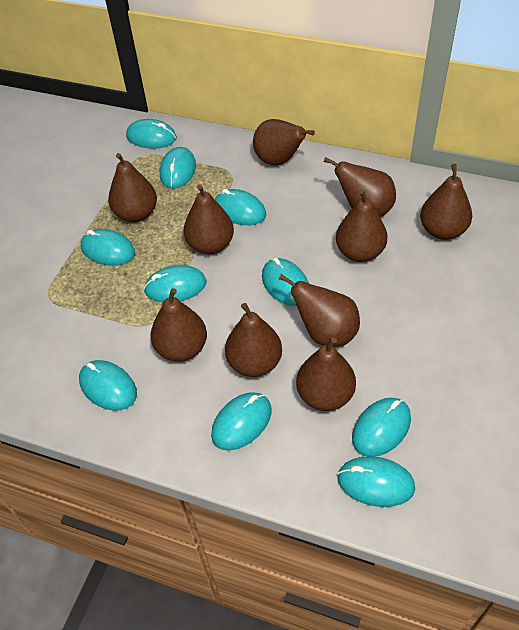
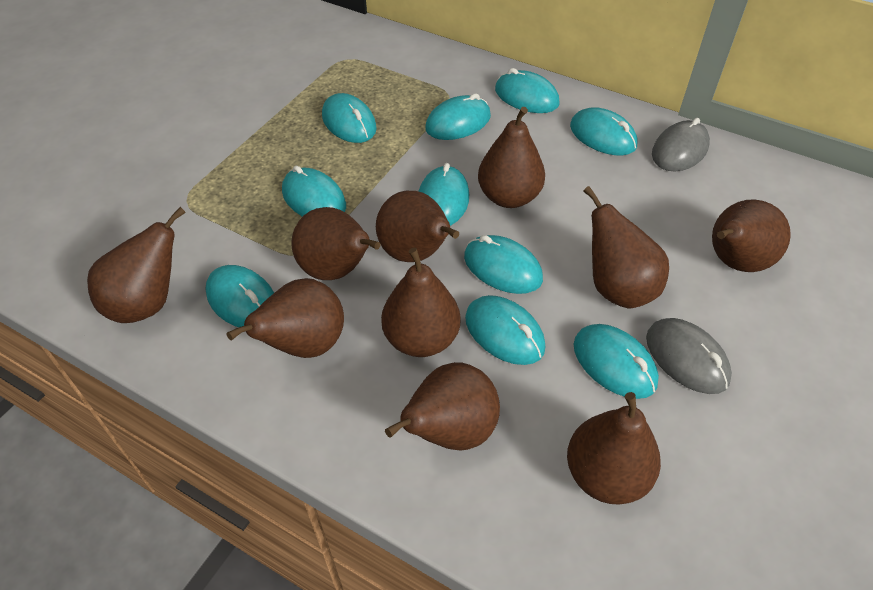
grey mouse: none = 0 -> [646,318,732,394] [652,118,710,171] = 2

